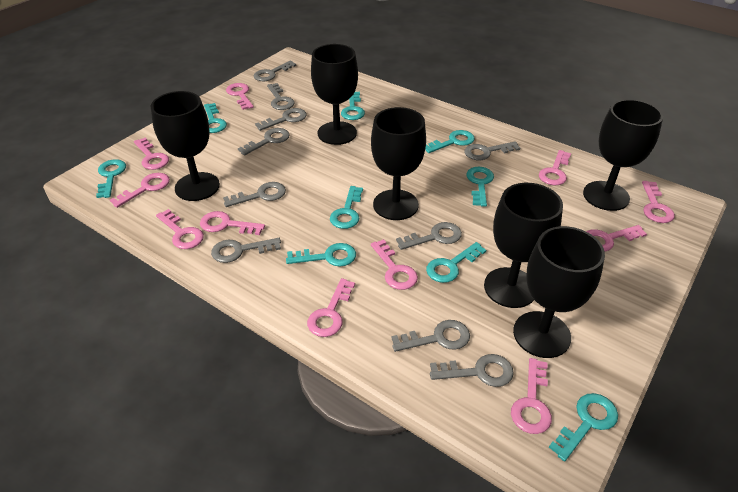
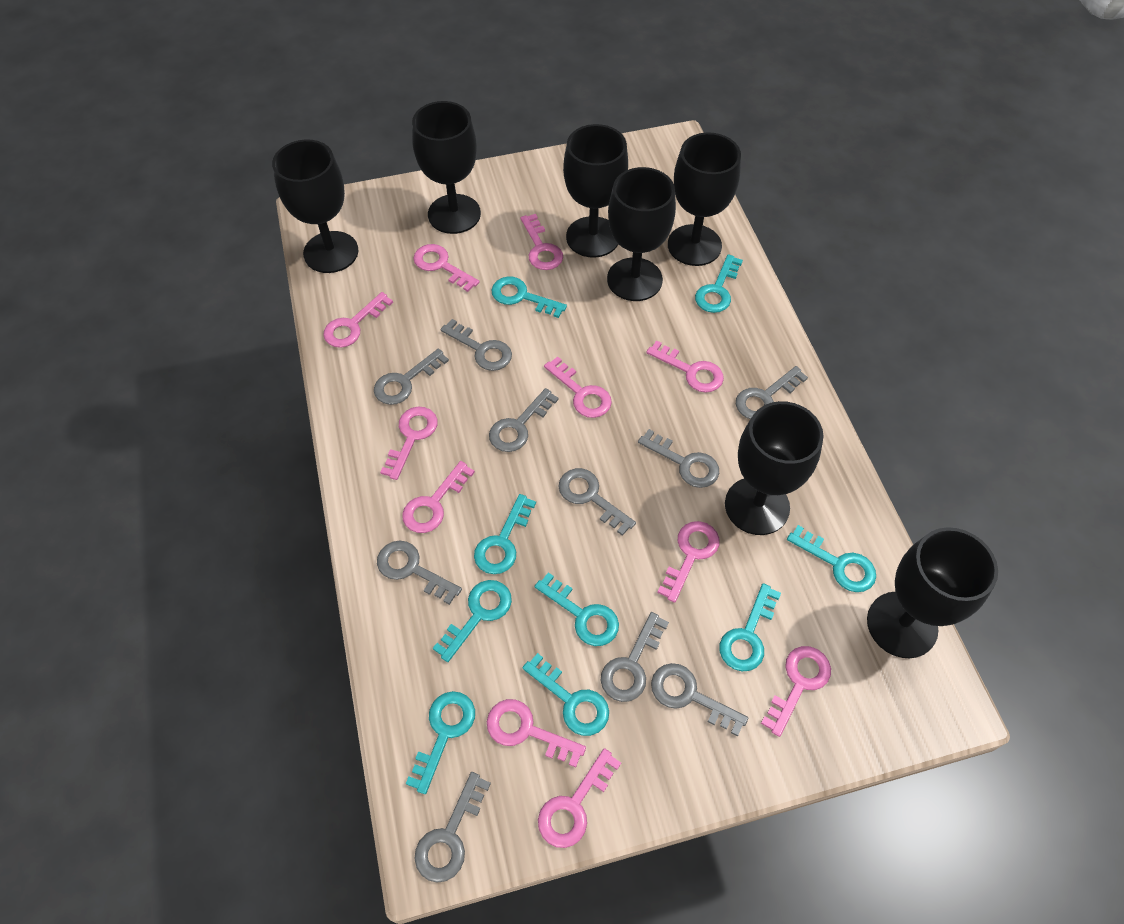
black goblet: [151,91,220,201] [311,44,358,145] [371,107,426,220] [484,183,563,308] [513,226,605,358] [583,99,663,211] = 6 -> [272,139,358,273] [412,101,481,234] [563,124,628,258] [607,167,676,301] [668,132,741,266] [725,401,824,535] [867,527,998,658] = 7

